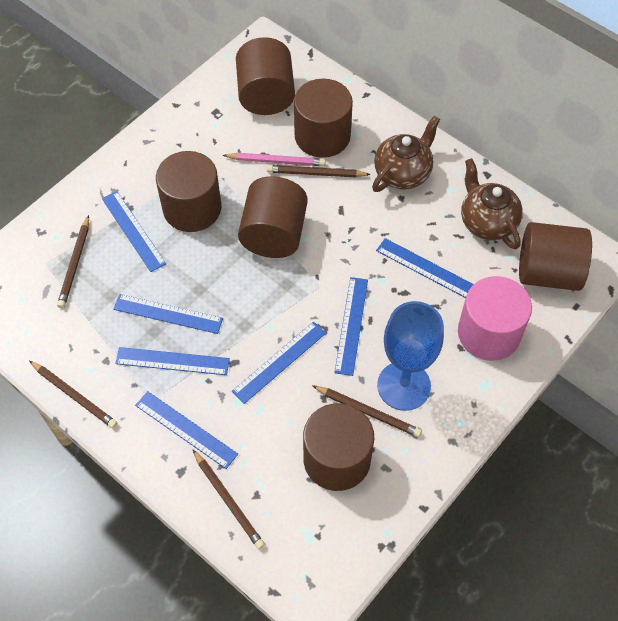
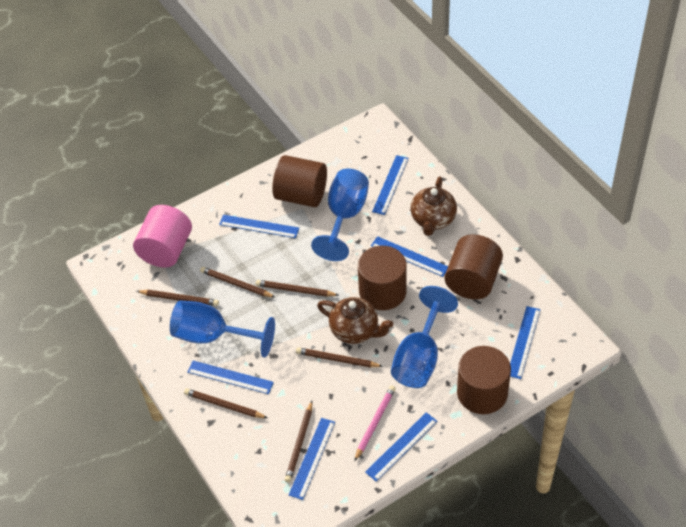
blue goblet: [377,301,444,411] = 1 -> [170,300,275,358] [311,168,369,261] [391,286,458,388] = 3
brown cylinder: [156,151,221,232] [236,37,295,115] [238,176,308,258] [294,79,353,158] [303,403,374,491] [519,222,592,291] = 6 -> [272,155,327,207] [358,246,407,310] [445,234,503,299] [457,346,511,414] = 4
brown pencil: [29,361,117,428] [57,215,89,308] [193,450,265,549] [267,165,371,178] [312,385,422,437] = 5 -> [137,290,219,306] [184,388,267,418] [200,267,275,297] [256,280,339,297] [285,401,312,482] [296,347,383,368] = 6

